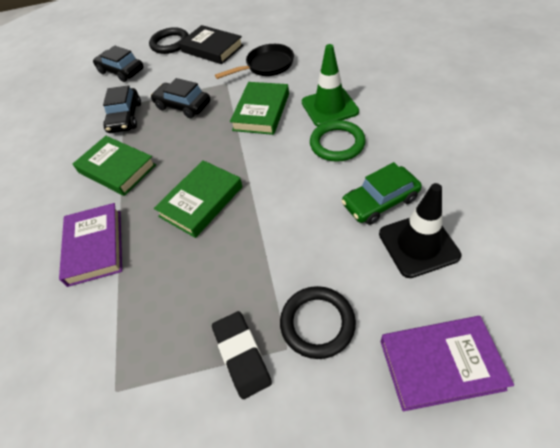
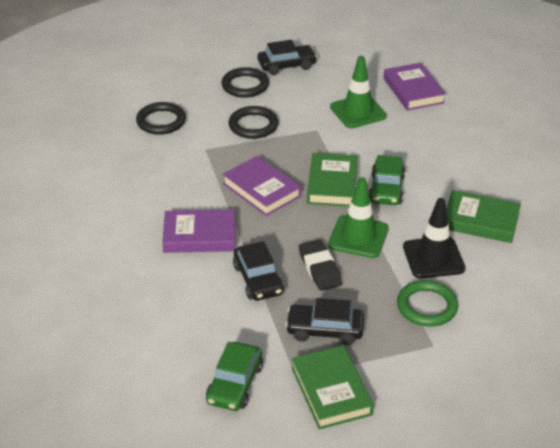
black book: [179,25,243,64] = 1 -> none = 0
black pan: [215,44,294,79] = 1 -> none = 0
black ring: [149,27,189,54] [280,286,356,359] = 2 -> [136,102,186,135] [221,67,269,98] [229,106,279,139] = 3
green car: [342,162,422,225] = 1 -> [206,342,263,411] [369,155,406,205] = 2
green traffic cone: [302,44,359,126] = 1 -> [328,177,389,258] [330,56,387,128] = 2
purple book: [59,203,122,287] [381,316,514,411] = 2 -> [162,209,236,253] [222,156,301,216] [384,63,446,111] = 3

